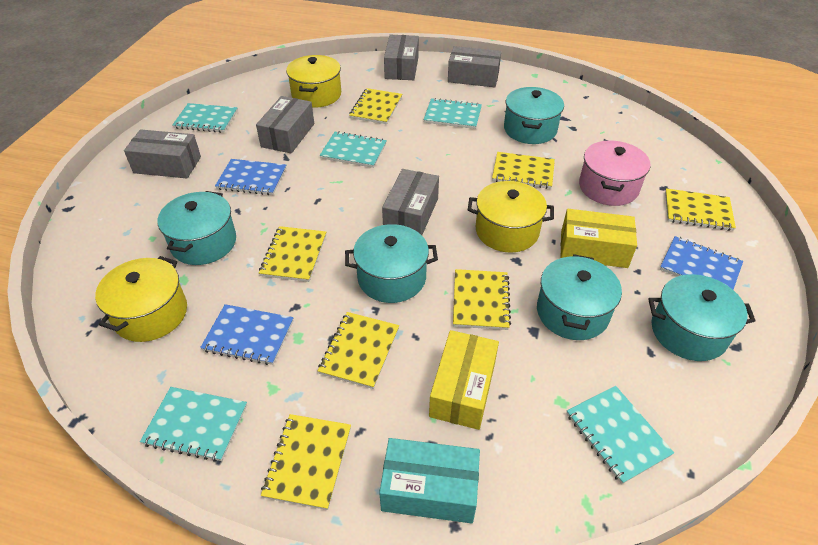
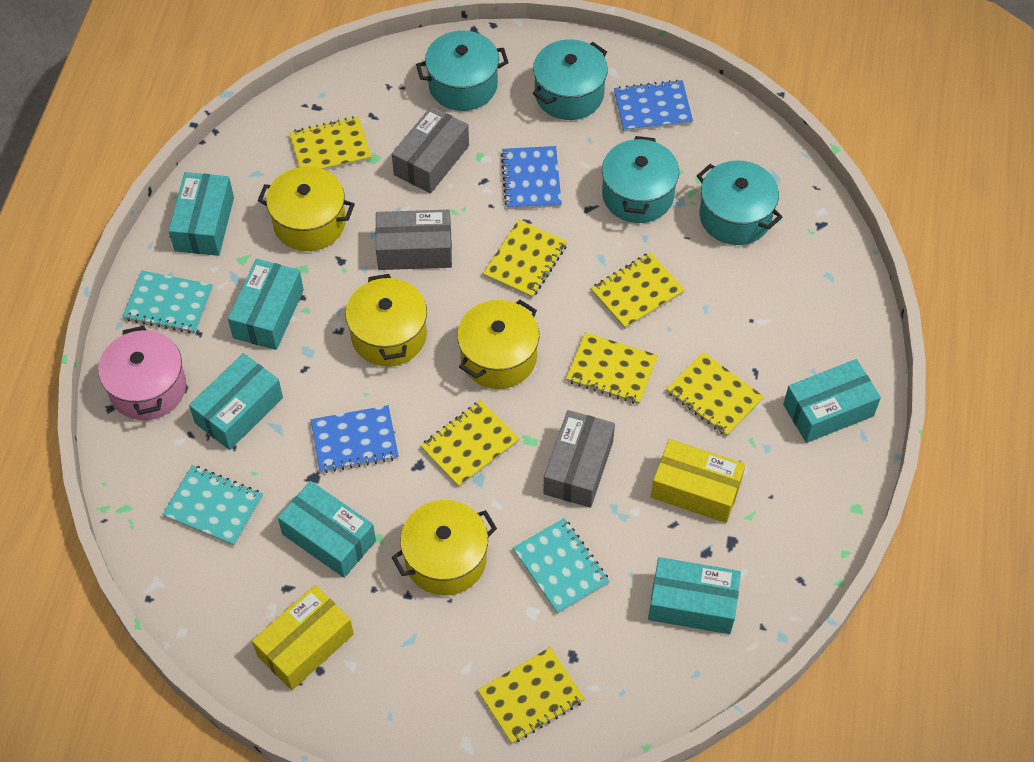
grey box: [124,129,201,178] [256,96,314,154] [382,169,439,235] [384,35,419,80] [448,46,501,87] = 5 -> [375,210,452,270] [392,106,469,193] [543,410,615,508] = 3
turquoise box: [379,438,480,523] = 1 -> [168,172,234,256] [189,353,283,450] [228,259,304,350] [278,481,376,578] [648,557,741,634] [783,359,881,443] = 6
turquoise notebook: [140,387,247,462] [172,103,238,133] [320,131,387,168] [424,98,482,129] [566,386,674,484] = 5 -> [122,271,213,334] [162,465,263,546] [513,518,610,614] = 3
turquoise pot: [158,191,236,265] [345,224,438,303] [504,87,564,144] [537,254,622,340] [648,274,756,361] = 5 -> [416,31,509,111] [533,39,608,120] [602,136,679,223] [697,160,782,245] = 4
yellow pot: [95,256,187,342] [286,55,341,108] [468,181,554,253] = 3 -> [258,167,355,251] [345,274,427,367] [391,500,497,595] [457,300,539,389] = 4

